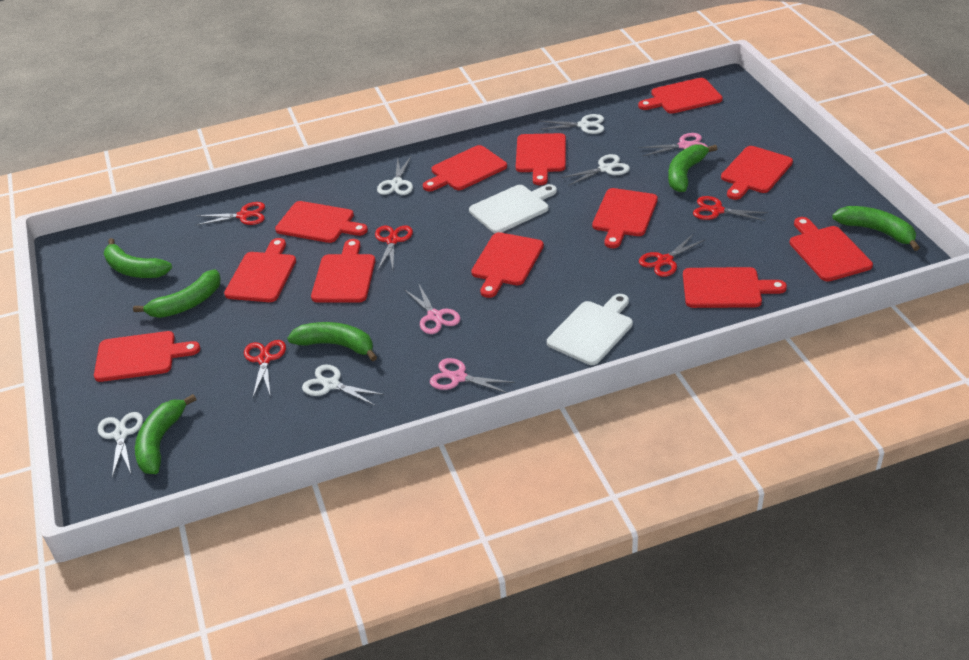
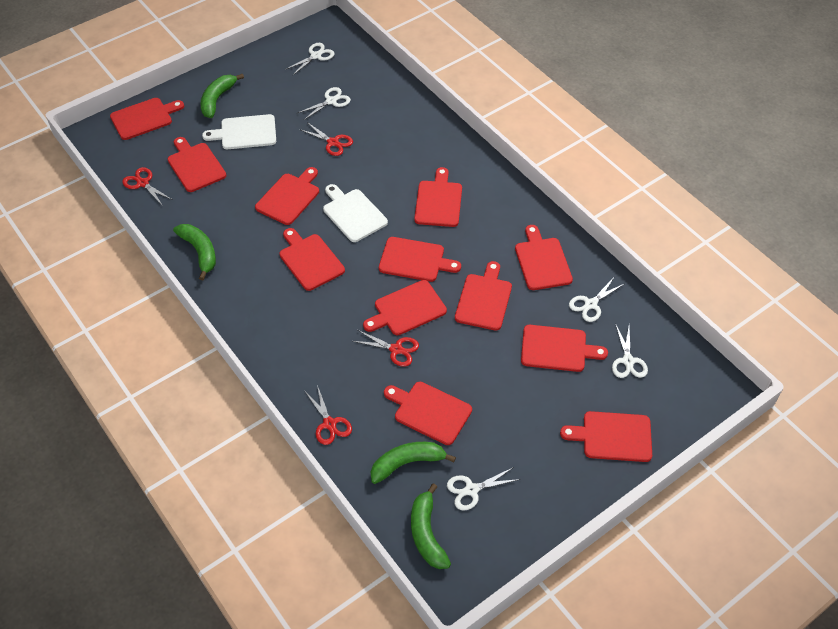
green banana: [104,238,172,278] [133,269,221,318] [135,394,196,474] [287,322,377,361] [668,144,717,192] [832,206,920,251] = 6 -> [173,224,216,280] [200,74,244,118] [371,442,456,484] [411,483,451,569] = 4
pink scissors: [404,283,461,334] [430,358,515,393] [638,133,708,156] = 3 -> none = 0
red scissors: [196,202,265,225] [244,340,286,397] [375,226,413,271] [639,234,706,277] [693,196,768,221] = 5 -> [122,167,173,206] [299,122,353,156] [305,385,352,445] [353,330,419,367] = 4

